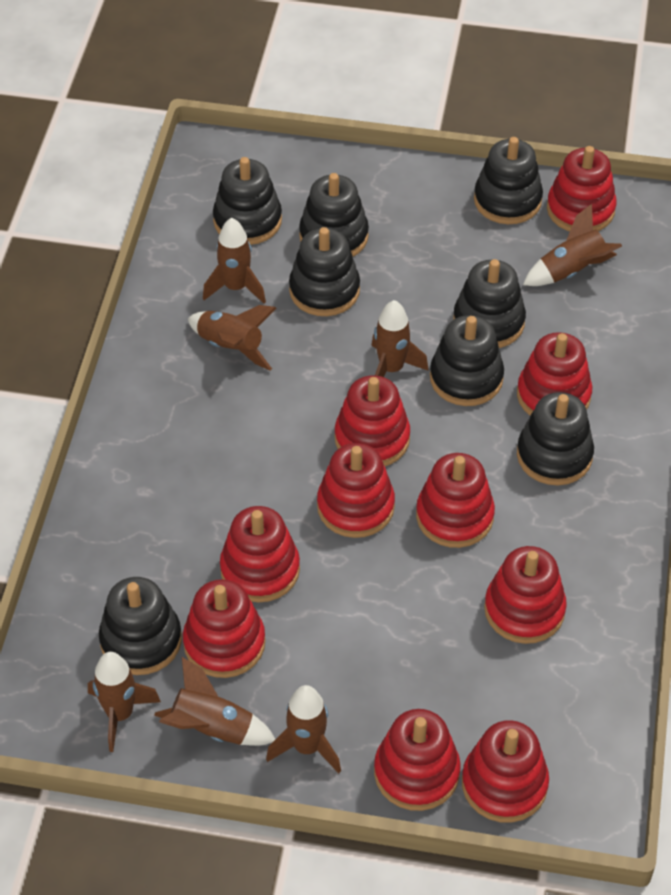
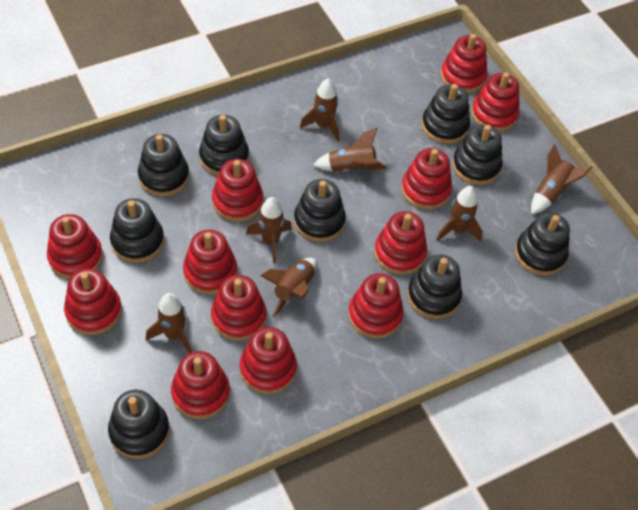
black stacking toy: [99,577,182,675] [213,157,282,245] [289,227,360,316] [299,173,369,257] [430,315,504,406] [453,259,526,348] [474,137,543,224] [517,392,594,485] = 8 -> [108,390,169,459] [110,198,164,263] [138,134,189,196] [199,115,249,175] [294,179,346,242] [408,254,462,319] [422,84,470,144] [452,124,503,185] [515,213,570,276] = 9
red stacking toy: [183,579,266,678] [220,506,300,602] [317,443,395,538] [335,375,410,466] [374,709,461,811] [416,453,495,548] [462,720,549,823] [484,546,567,644] [517,332,592,416] [547,146,617,231] = 10 -> [47,214,103,279] [64,268,122,335] [171,351,230,419] [183,230,237,295] [211,275,266,341] [212,159,263,222] [240,327,297,394] [348,273,404,339] [374,211,427,275] [401,148,452,210] [441,34,487,93] [471,72,520,132] = 12

